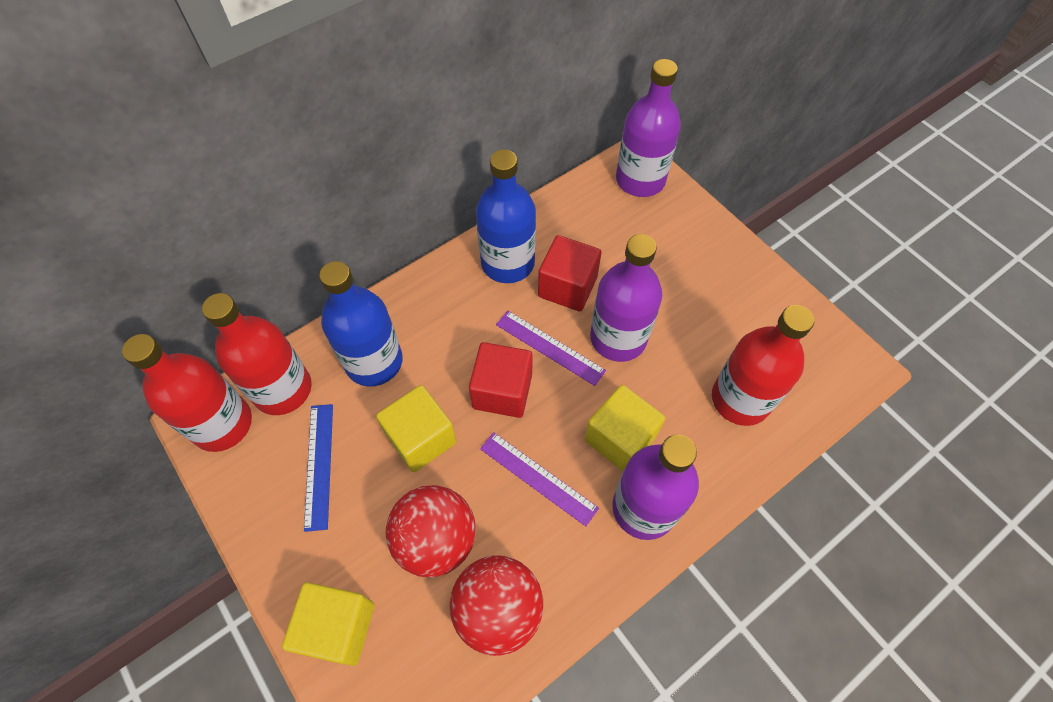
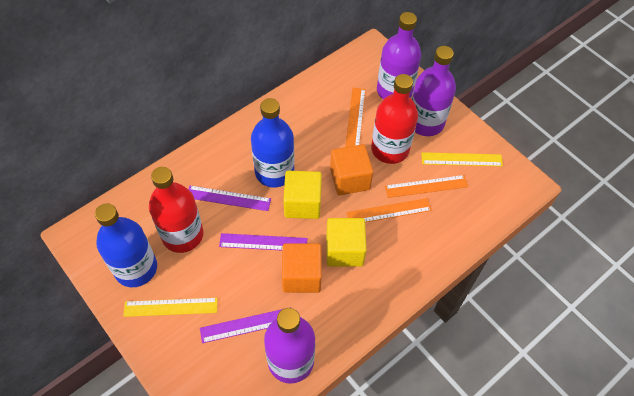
blue ruler: [304,404,333,532] = 1 -> none = 0
orange cube: none = 0 -> [282,243,322,293] [330,144,373,195] = 2
orange ruler: none = 0 -> [345,88,366,147] [346,198,432,222] [385,175,468,198] = 3
purple ruler: [480,432,599,527] [496,311,606,386] = 2 -> [188,186,271,211] [200,307,291,343] [219,233,308,251] = 3
red ball: [386,485,476,577] [450,555,543,656] = 2 -> none = 0
red bottle: [122,334,252,452] [202,293,312,415] [712,305,814,426] = 3 -> [149,167,203,253] [371,74,418,164] = 2
red cube: [469,342,533,418] [538,235,602,311] = 2 -> none = 0
yellow cube: [282,582,375,666] [376,385,457,472] [585,385,665,471] = 3 -> [283,170,322,219] [326,218,367,267] = 2
yellow ruler: none = 0 -> [123,298,217,317] [421,152,503,166] = 2

